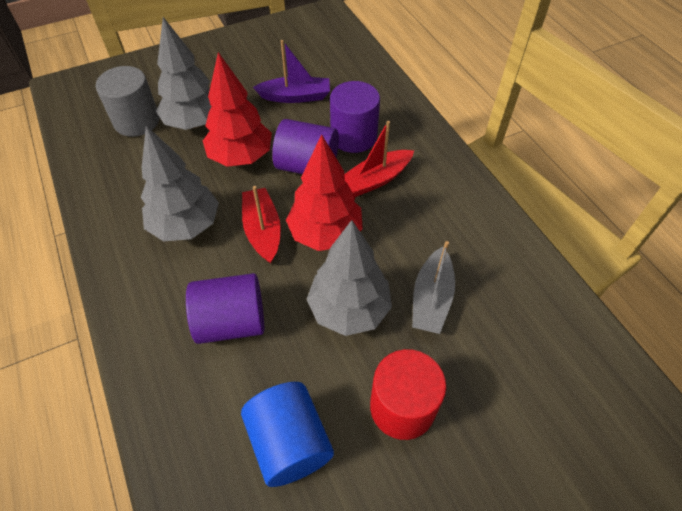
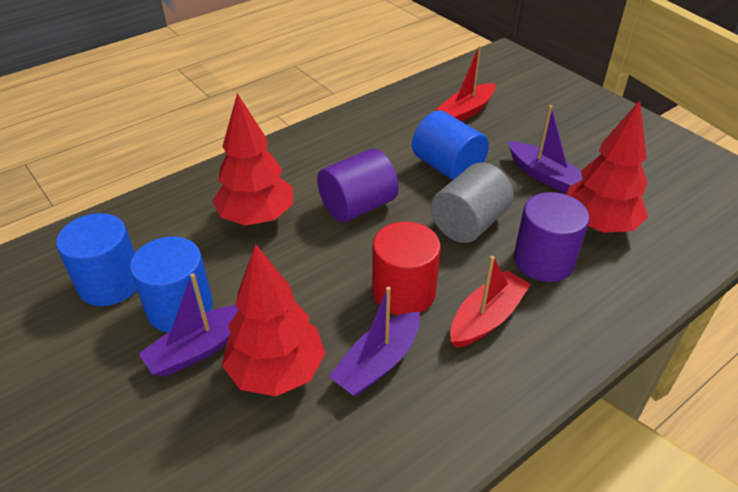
blue cylinder: [241,382,334,487] = 1 -> [56,213,137,306] [130,236,213,333] [412,110,489,180] = 3
grey boat: [412,241,455,334] = 1 -> none = 0
grey tree: [141,126,219,241] [156,17,211,130] [306,220,392,336] = 3 -> none = 0
purple boat: [253,40,330,103] = 1 -> [138,273,239,377] [328,286,420,396] [508,105,583,194] = 3
purple cylinder: [186,273,264,344] [272,119,339,174] [330,81,380,153] = 3 -> [317,148,399,222] [514,192,590,282] = 2
red tree: [203,52,272,167] [286,134,363,251] = 2 -> [212,93,293,226] [222,244,326,396] [566,100,648,233] = 3

